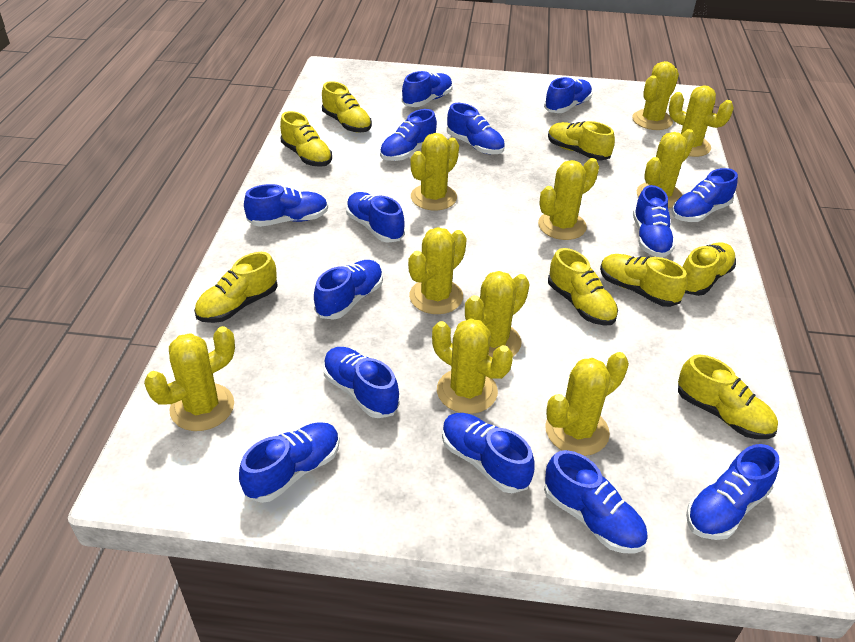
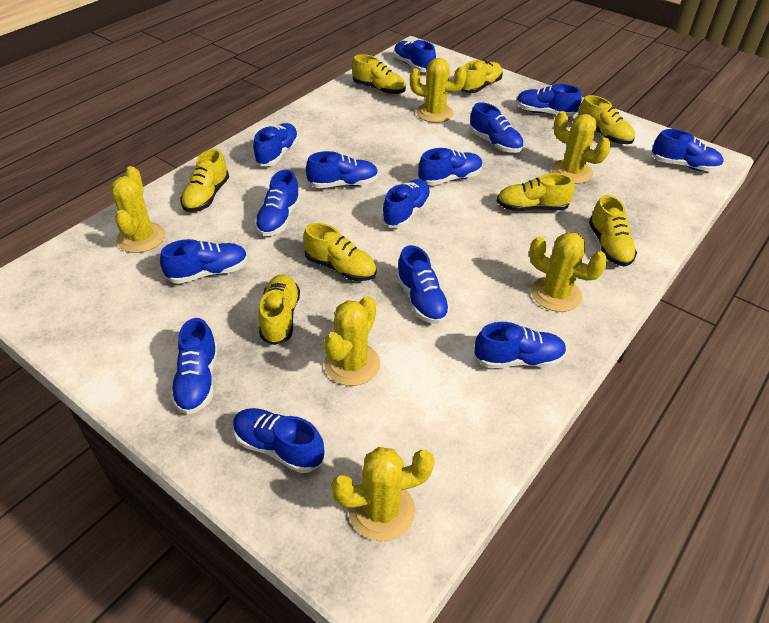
yellow cactus: [144,326,235,431] [408,227,467,314] [410,133,459,211] [432,318,513,414] [465,271,529,358] [538,158,599,240] [545,352,629,456] [632,61,679,130] [637,129,696,208] [669,85,734,157] = 10 -> [111,166,165,253] [324,296,380,386] [331,447,435,541] [410,58,467,123] [529,232,608,312] [551,111,611,184] = 6

